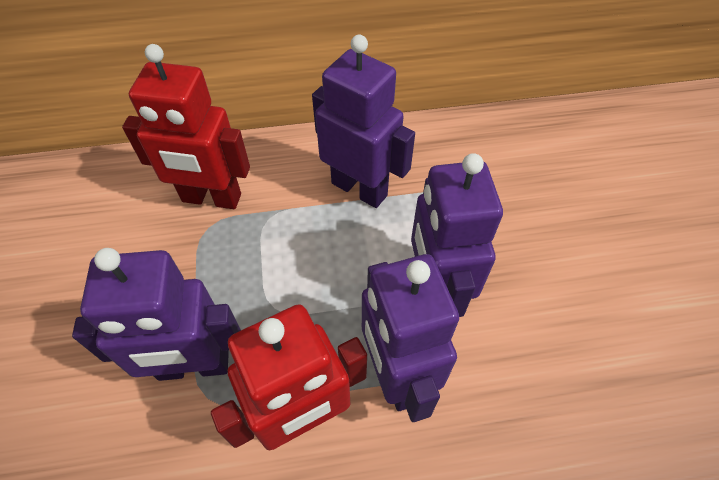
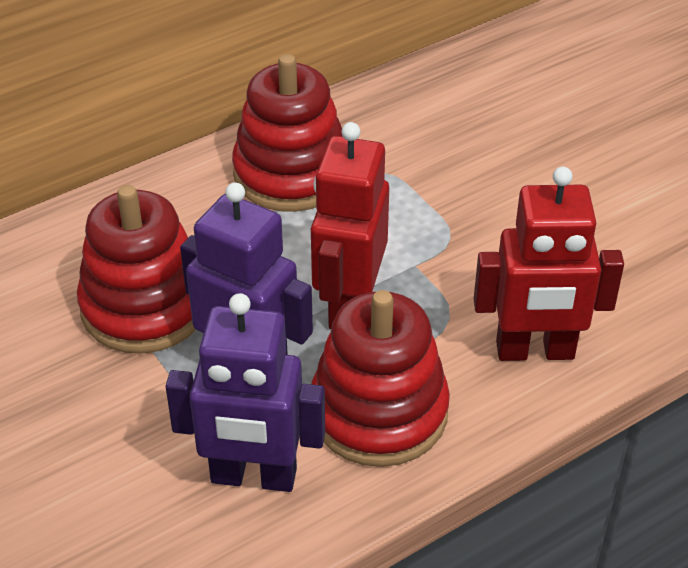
purple robot: [72,248,241,381] [312,35,415,208] [362,254,459,422] [411,153,503,317] = 4 -> [166,293,325,492] [180,182,313,355] = 2
red stacking toy: none = 0 -> [77,185,196,354] [232,54,343,212] [311,290,450,467] = 3

